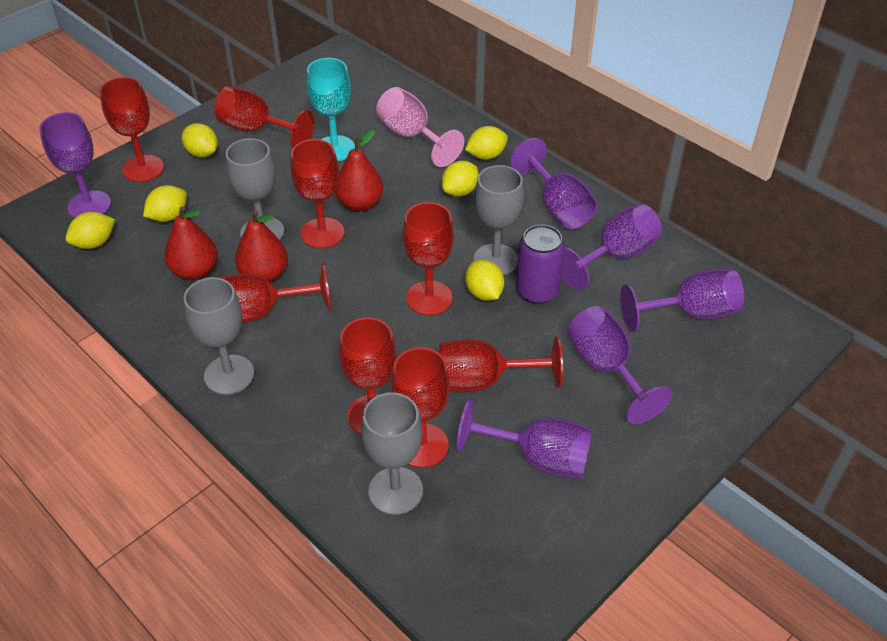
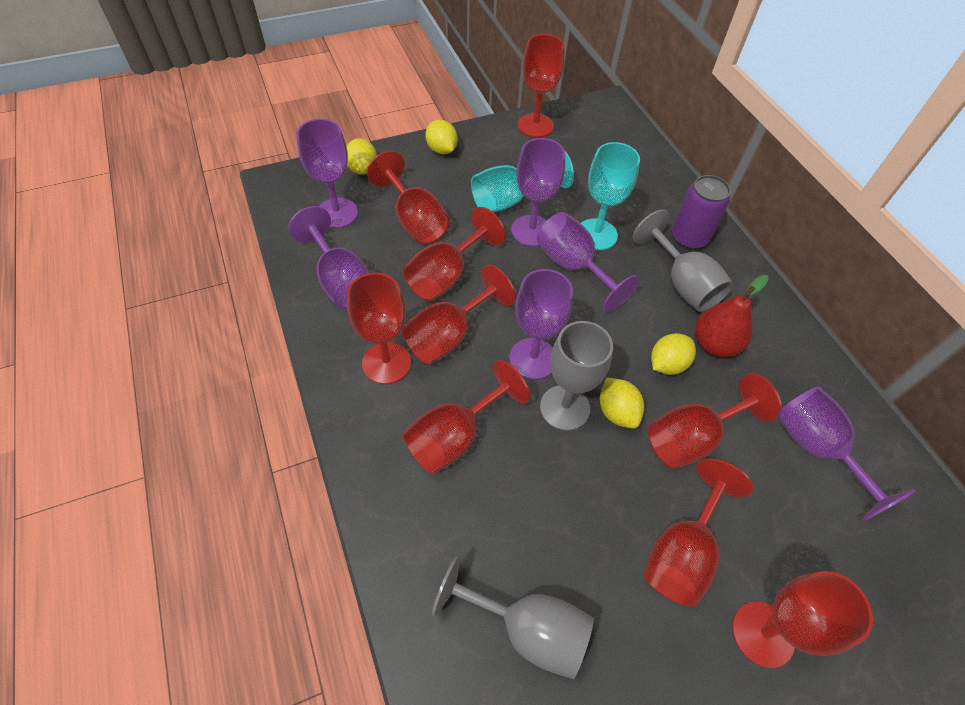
grey goblet: [184,277,254,395] [226,138,284,240] [361,392,423,515] [473,165,524,275] = 4 -> [432,554,594,679] [540,321,613,431] [633,210,734,312] = 3
pink goblet: [376,87,464,167] = 1 -> none = 0
red goblet: [100,77,164,182] [214,86,314,147] [221,263,331,323] [291,139,344,248] [339,317,397,434] [391,347,450,468] [403,202,454,316] [440,337,563,392] = 8 -> [347,273,411,384] [367,151,449,244] [402,265,516,364] [402,360,530,474] [403,207,505,301] [518,34,565,138] [643,458,753,607] [648,373,782,469] [732,571,873,668] = 9
red pear: [164,206,218,280] [235,210,288,282] [335,130,383,212] = 3 -> [695,275,768,357] = 1
turquoise goblet: [307,58,355,161] = 1 -> [471,151,574,212] [581,142,640,250] = 2
yellow lemon: [65,212,115,249] [143,185,187,222] [182,123,218,158] [442,161,479,197] [465,126,508,160] [465,260,504,301] = 6 -> [347,138,377,175] [425,120,458,154] [600,378,644,429] [651,333,696,375] = 4

